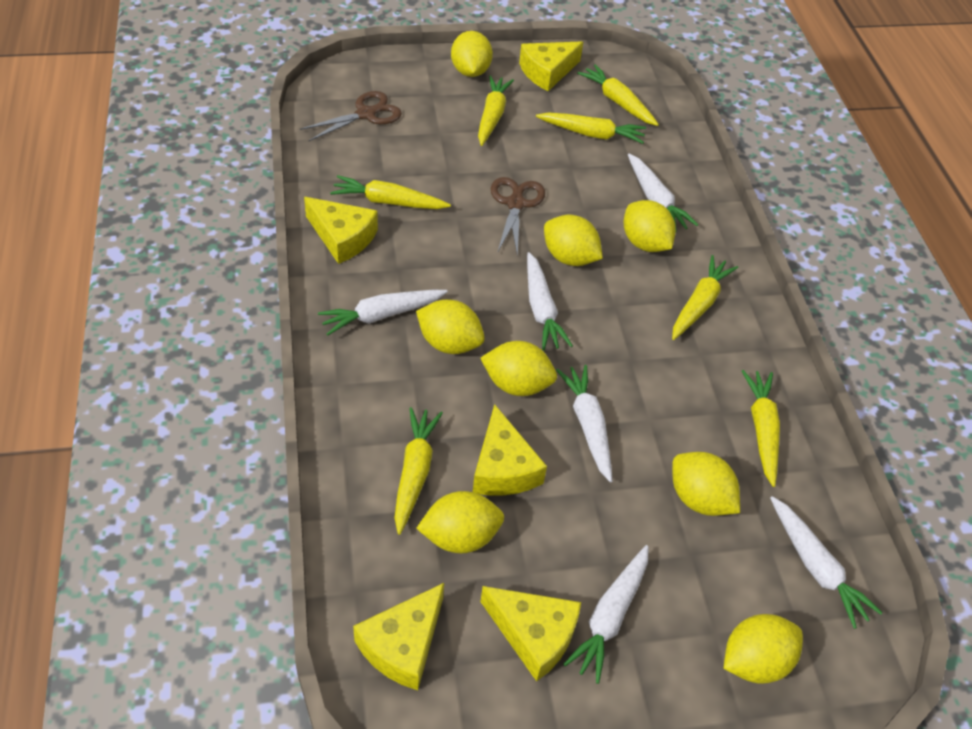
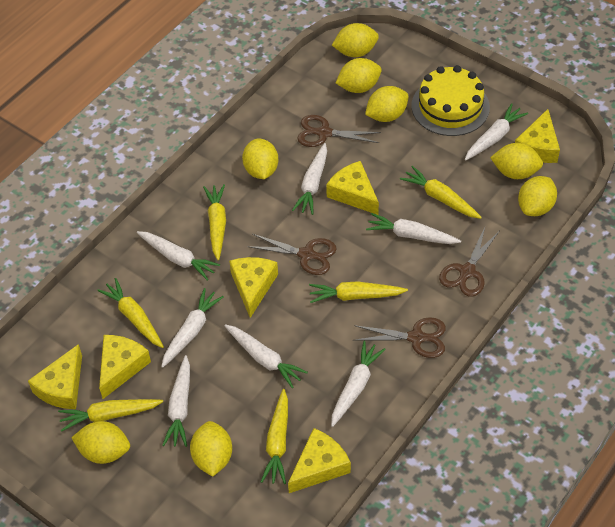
brown scissors: [300,91,402,141] [491,177,545,257] = 2 -> [247,234,337,275] [297,115,381,147] [353,317,446,358] [439,227,499,297] = 4
white carrot: [318,290,448,335] [527,252,573,350] [556,365,612,482] [563,545,649,684] [628,154,698,232] [770,496,883,629] = 6 -> [137,231,220,281] [161,288,224,368] [162,355,190,447] [224,324,308,388] [292,143,327,215] [331,341,386,427] [366,213,461,244] [465,103,528,161] = 8
yellow cake: none = 0 -> [412,65,490,136] = 1
yellow carrot: [330,175,451,209] [394,407,443,535] [478,75,514,146] [536,112,646,144] [577,64,659,126] [672,255,738,340] [742,370,780,487] = 7 -> [58,399,163,432] [97,278,164,348] [203,184,226,260] [261,389,288,484] [309,281,408,303] [400,166,482,219] = 6
yellow cheese: [304,197,378,264] [353,583,444,690] [473,404,547,496] [480,586,581,682] [519,41,583,91] = 5 -> [28,344,82,409] [99,335,151,399] [229,257,278,318] [288,428,351,493] [326,161,379,215] [515,109,560,163] = 6

